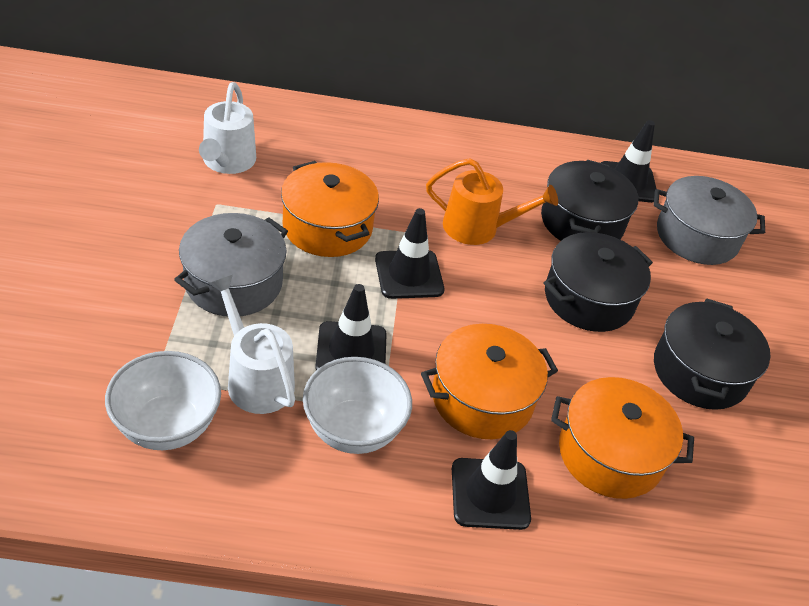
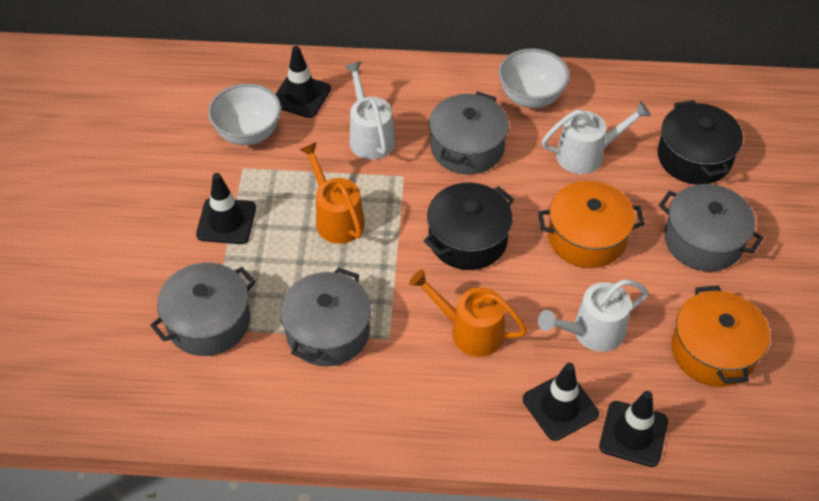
black pot: [541,160,638,241] [544,232,653,332] [654,298,771,410] = 3 -> [424,183,514,270] [658,100,743,184] = 2
grey pot: [174,213,288,316] [653,176,765,265] = 2 -> [150,263,256,356] [280,267,371,367] [429,91,509,175] [659,184,764,272] = 4
orange pot: [281,161,379,257] [421,324,558,439] [551,377,694,499] = 3 -> [538,181,645,268] [671,286,769,387] = 2
orange watering can: [426,158,558,245] = 1 -> [299,142,365,244] [409,269,527,357] = 2
white watering can: [199,82,256,174] [209,275,295,414] = 2 -> [345,61,395,160] [538,280,649,352] [542,101,651,174] = 3

